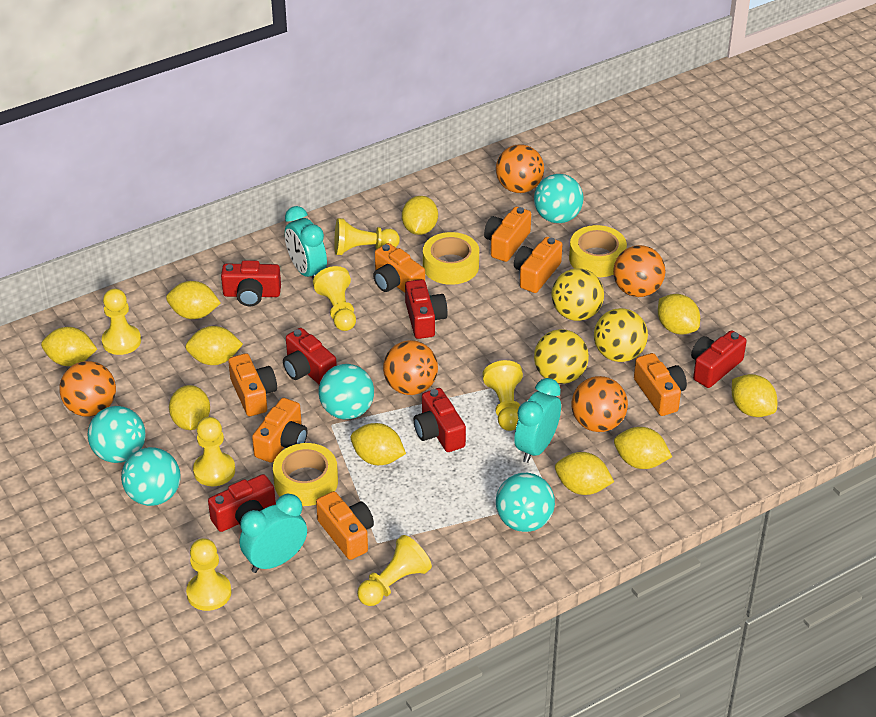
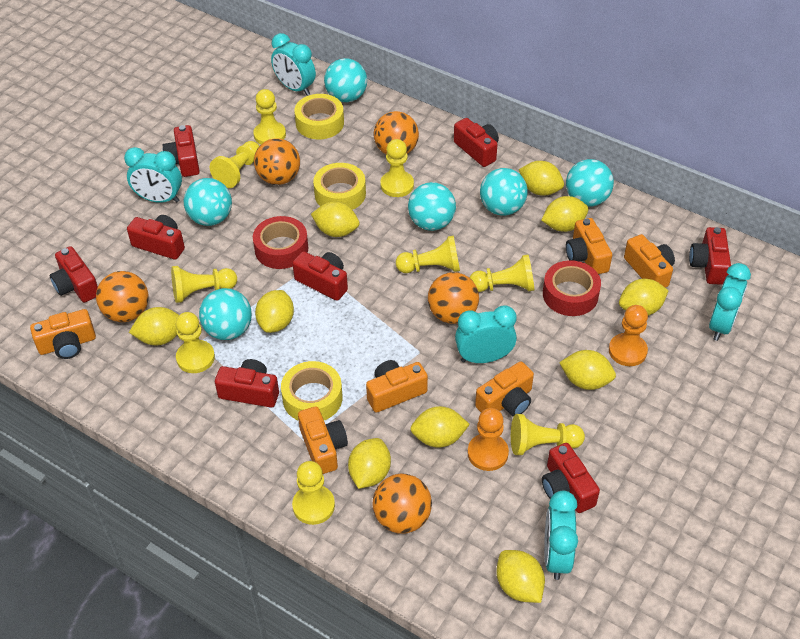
orange camera: [228,353,277,416] [252,398,307,463] [316,491,374,560] [373,243,425,293] [484,207,531,262] [514,237,563,293] [634,353,687,416] = 7 -> [30,309,96,359] [298,406,348,474] [366,360,428,413] [475,361,534,417] [566,218,612,274] [624,234,675,288] = 6
orange pawn: none = 0 -> [468,408,509,471] [609,305,648,366] = 2
red camera: [208,474,276,532] [221,260,281,306] [283,328,337,385] [405,279,447,339] [414,388,466,452] [691,330,747,388] = 6 -> [50,246,98,303] [127,215,185,260] [163,125,200,177] [215,359,279,408] [292,251,348,301] [454,118,499,167] [542,443,600,513] [689,227,731,285] = 8
red tape: none = 0 -> [253,216,308,269] [543,260,601,316] = 2
turquoise ball: [88,406,146,463] [121,447,181,506] [319,364,374,419] [496,473,555,532] [534,174,583,223] = 5 -> [184,178,232,226] [199,288,252,340] [324,58,367,102] [408,182,456,231] [480,168,528,216] [566,159,614,207] = 6
turquoise clock: [240,494,307,573] [285,206,327,279] [514,378,561,463] = 3 -> [124,147,182,203] [271,33,316,96] [455,305,517,363] [544,490,578,580] [709,263,751,341] = 5
yellow ball: [534,329,589,384] [552,268,604,321] [594,308,648,362] = 3 -> none = 0
yellow pawn: [102,289,141,355] [186,538,232,611] [193,417,235,486] [313,266,356,331] [334,218,400,255] [357,535,432,606] [482,360,523,431] = 7 -> [171,266,237,303] [175,312,215,373] [210,141,259,188] [253,89,286,144] [292,461,335,525] [380,139,414,197] [396,235,460,273] [469,255,534,292] [511,414,585,455] = 9

